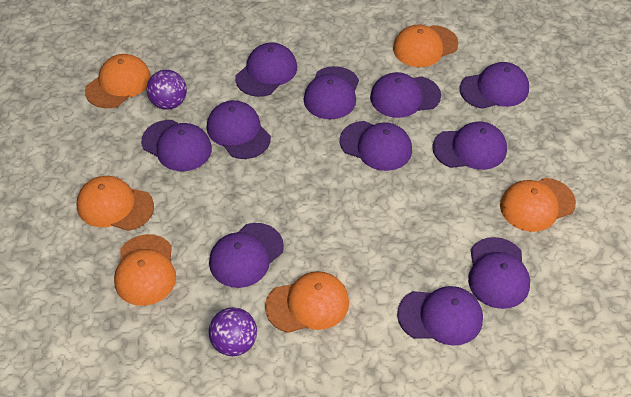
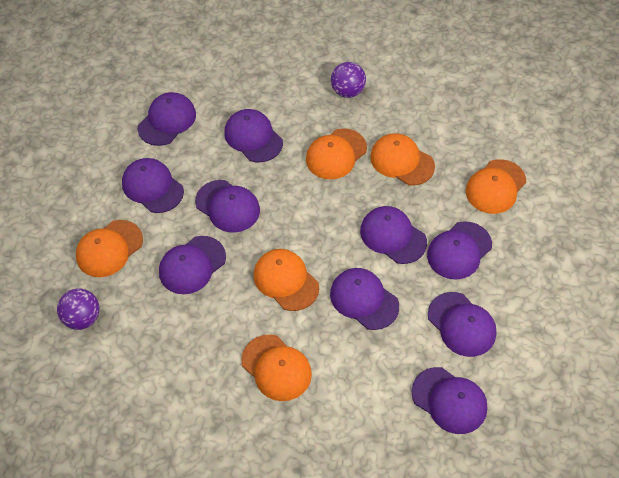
purple cap: [141,120,212,171] [207,100,271,159] [209,223,284,288] [235,42,297,97] [303,66,359,119] [340,121,412,171] [370,72,441,118] [397,286,483,346] [432,121,507,170] [460,62,529,109] [468,237,530,309] = 11 -> [122,158,184,213] [138,92,196,146] [159,236,226,294] [195,180,260,233] [224,109,283,162] [330,268,399,330] [360,206,427,264] [412,367,487,434] [427,221,492,280] [428,292,496,357] = 10

